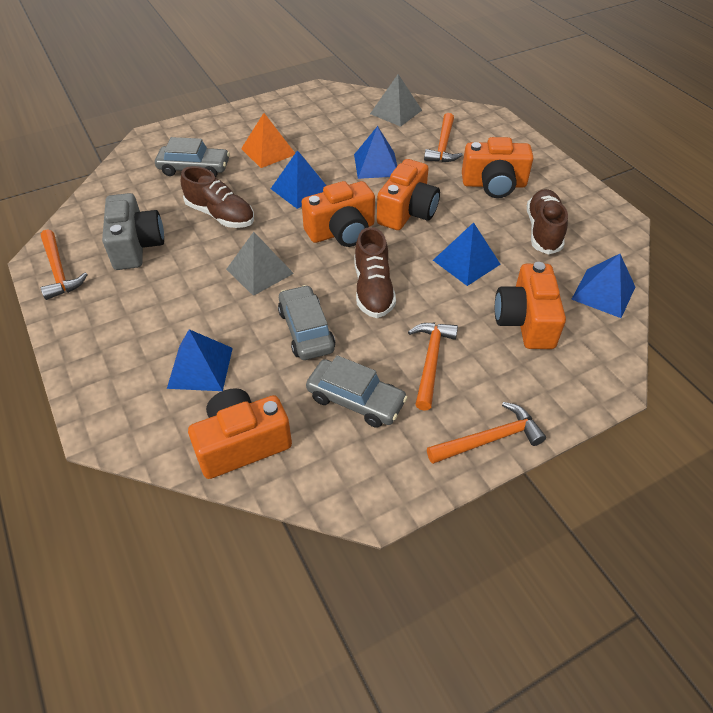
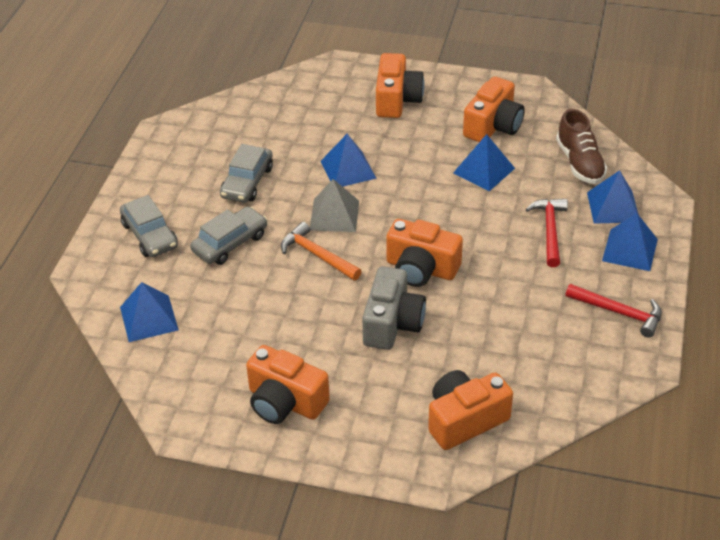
brown shoe: [181,166,254,228] [354,227,396,318] [527,189,568,255] = 3 -> [556,109,607,184] = 1
grey pyramid: [226,232,294,296] [370,74,422,127] = 2 -> [310,179,359,232] = 1
orange hammer: [41,229,88,300] [408,323,458,411] [424,113,463,162] [427,402,546,464] = 4 -> [281,222,362,281] = 1
orange pyramid: [241,113,295,168] = 1 -> none = 0
red hammer: none = 0 -> [526,199,568,267] [565,284,662,338] = 2

